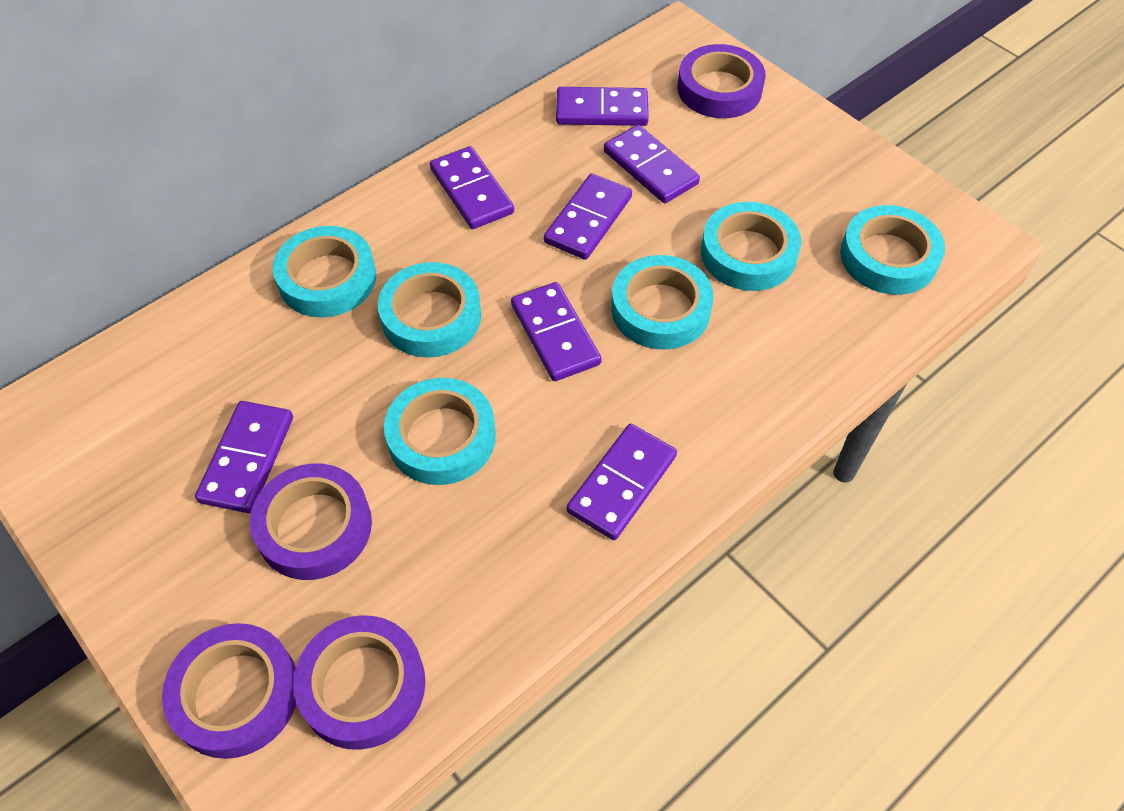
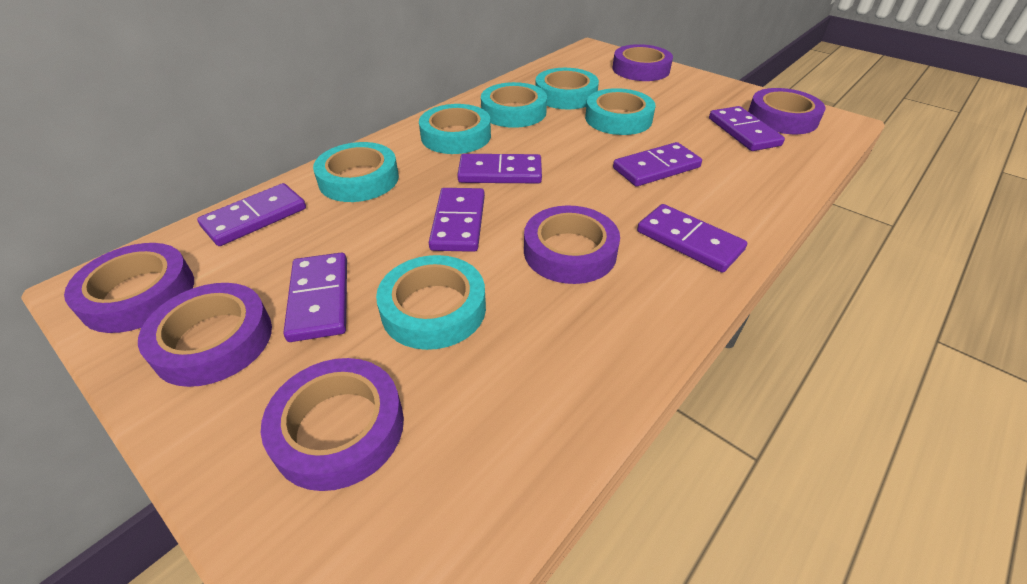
purple tape: [162,623,296,759] [250,464,372,580] [294,615,425,750] [677,44,766,118] = 4 -> [64,243,194,333] [138,283,272,387] [261,358,404,491] [524,205,620,284] [612,44,673,81] [748,88,825,134] = 6

